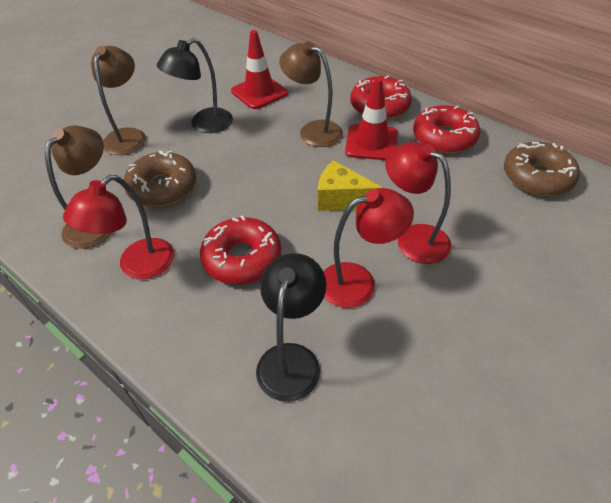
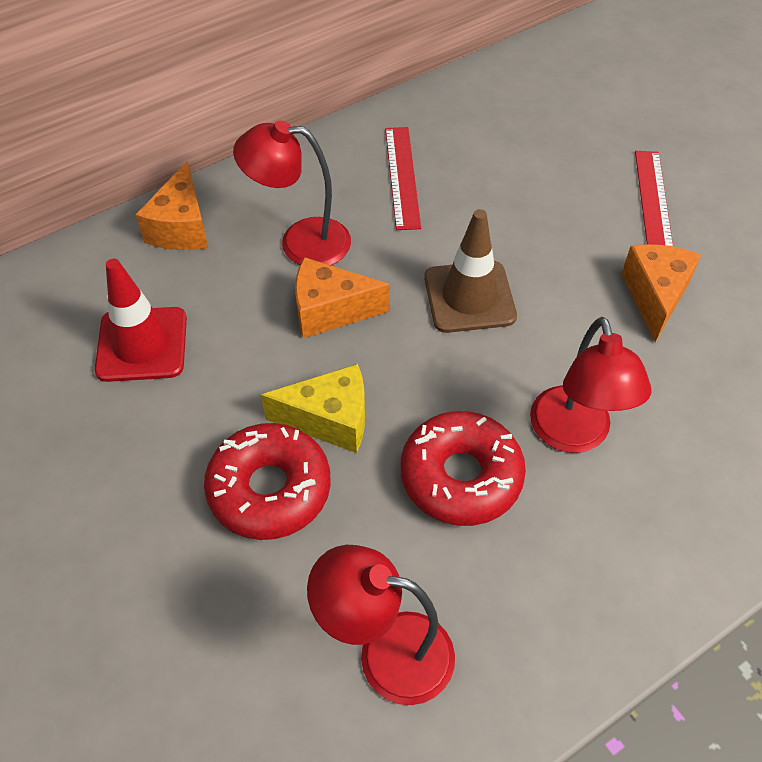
black lamp: [157,38,233,133] [256,253,326,402] = 2 -> none = 0
brown donut: [124,150,196,207] [504,142,580,196] = 2 -> none = 0
brown lamp: [45,126,112,249] [91,46,146,155] [279,41,343,147] = 3 -> none = 0
brown traffic cone: none = 0 -> [424,209,517,333] = 1
orange cheese: none = 0 -> [135,161,208,250] [295,257,390,338] [621,244,701,342] = 3
red donut: [200,215,281,284] [350,75,412,120] [413,105,480,153] = 3 -> [204,423,331,540] [401,411,526,526] = 2
red ruler: none = 0 -> [385,127,421,230] [635,151,673,246] = 2
red traffic cone: [231,30,288,109] [345,78,398,160] = 2 -> [95,259,187,382] = 1

